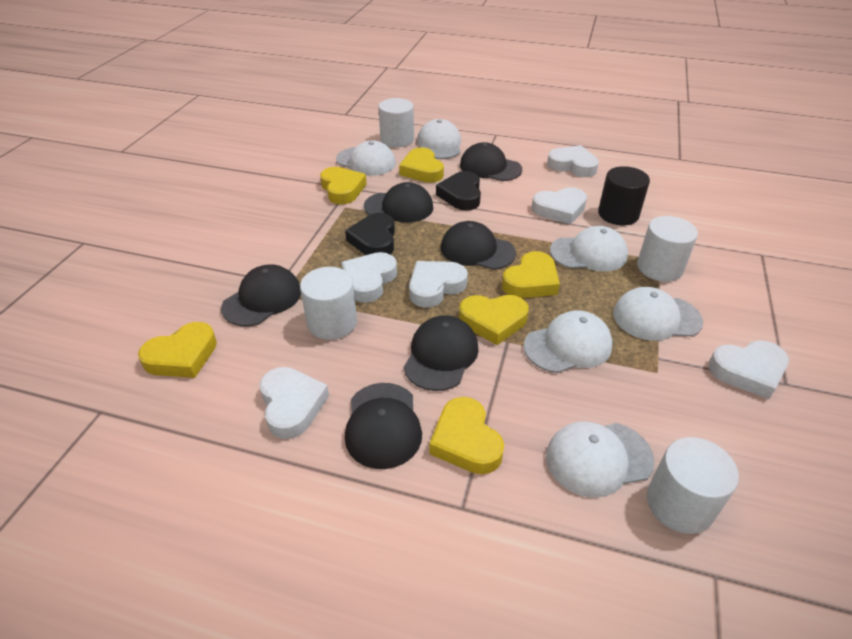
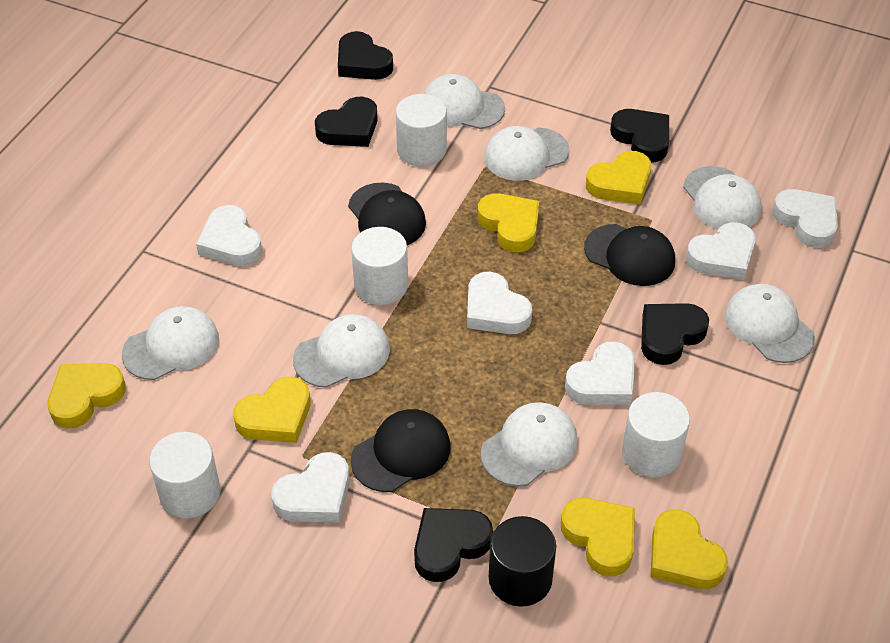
black cap: [221,264,301,326] [345,383,422,469] [364,182,433,222] [403,315,479,391] [441,221,516,270] [460,142,522,181] = 6 -> [348,182,426,245] [351,409,450,492] [584,224,675,286] = 3
black heart: [345,213,395,255] [436,171,481,211] = 2 -> [315,97,378,147] [338,31,393,80] [414,508,493,582] [610,109,669,162] [641,303,709,365] = 5
white cap: [336,140,396,176] [417,119,461,159] [524,310,613,373] [546,421,654,498] [550,226,628,272] [613,287,703,341] = 6 -> [122,306,219,380] [293,314,390,388] [424,74,505,129] [481,402,578,486] [484,126,569,181] [683,166,762,230] [725,284,815,363] = 7

